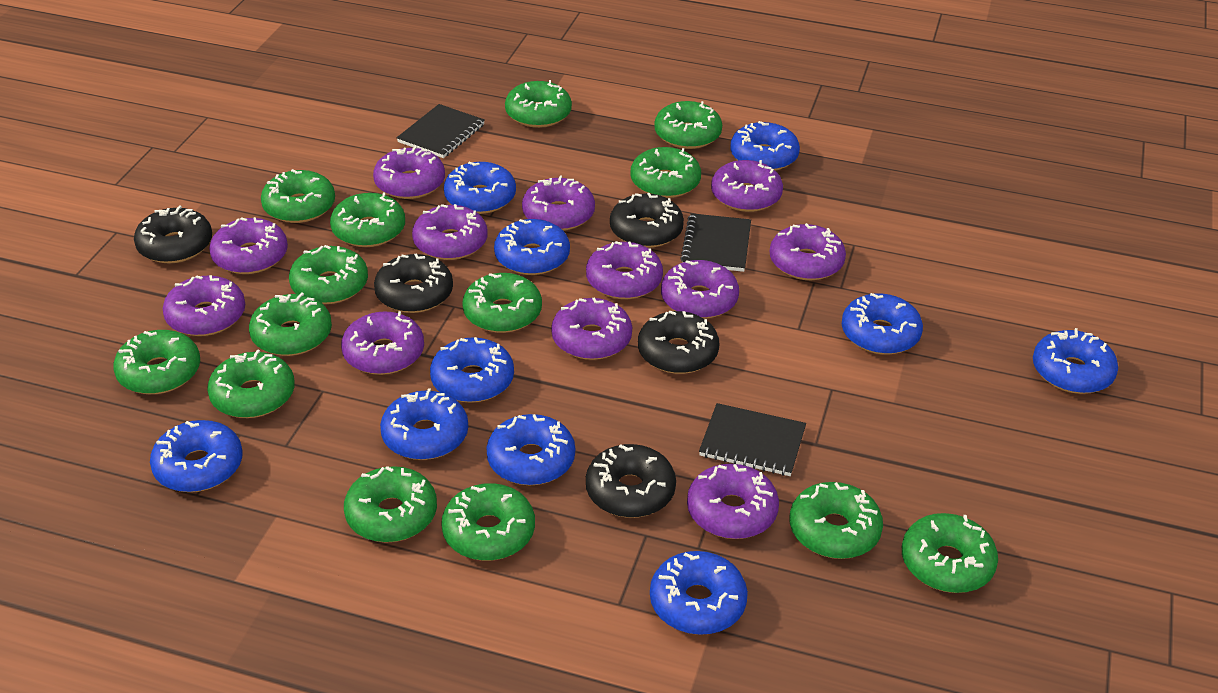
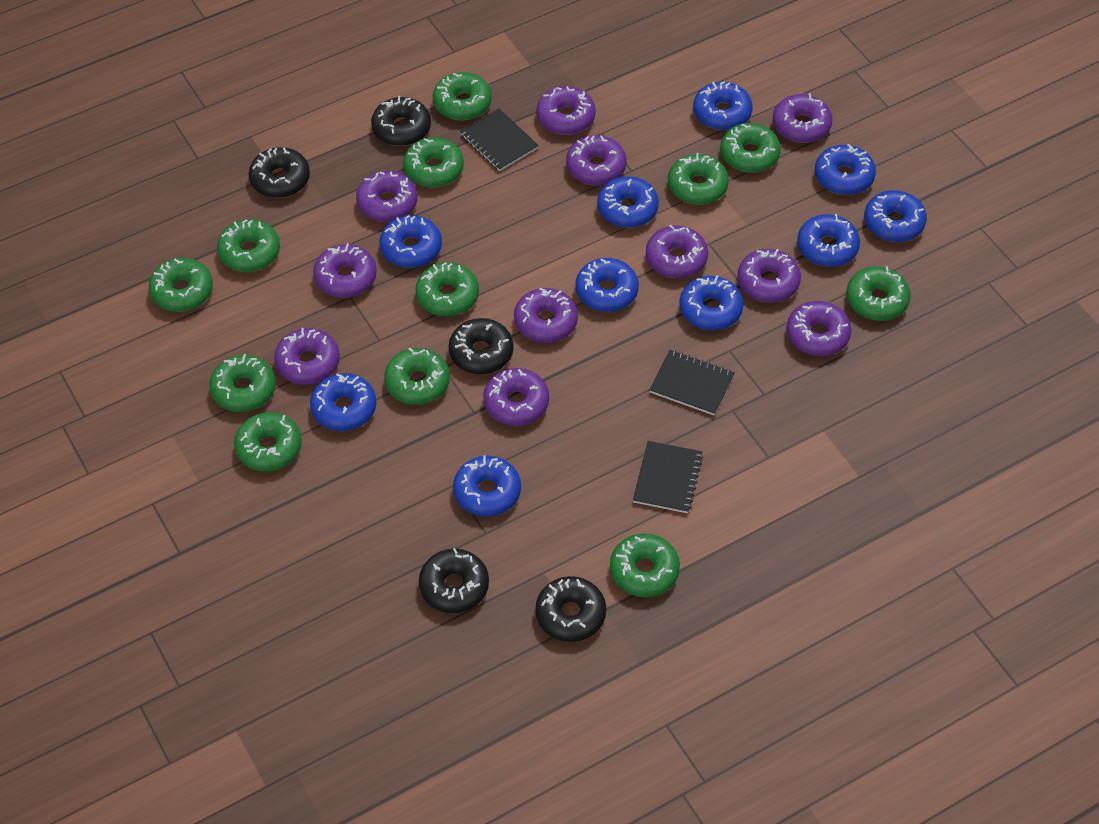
green donut: [113,330,200,394] [207,349,295,418] [249,292,332,356] [261,169,335,223] [289,245,368,304] [330,193,405,247] [344,466,437,543] [441,483,535,561] [462,273,542,333] [505,80,572,128] [630,147,701,198] [654,101,722,149] [790,482,883,559] [902,513,998,593] = 14 -> [149,258,213,312] [209,354,276,412] [217,219,280,272] [234,412,302,471] [384,348,450,405] [403,137,464,188] [415,262,479,316] [433,72,492,120] [610,533,680,597] [668,153,729,205] [720,123,781,173] [846,266,911,321] = 12
purple donut: [163,275,245,336] [209,217,288,274] [341,311,424,375] [373,146,445,199] [412,204,487,260] [522,175,595,231] [551,297,632,360] [586,241,663,299] [661,260,739,319] [687,464,779,539] [711,160,783,212] [770,223,846,280] = 12 -> [274,328,340,385] [313,243,377,298] [356,171,418,222] [483,368,549,426] [514,288,578,343] [536,86,596,135] [566,135,626,185] [646,225,708,279] [737,249,801,303] [773,93,833,143] [786,301,852,356] = 11

